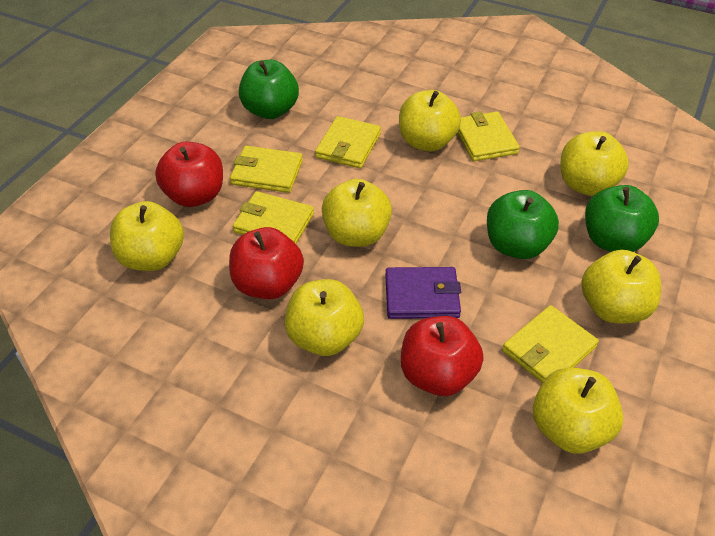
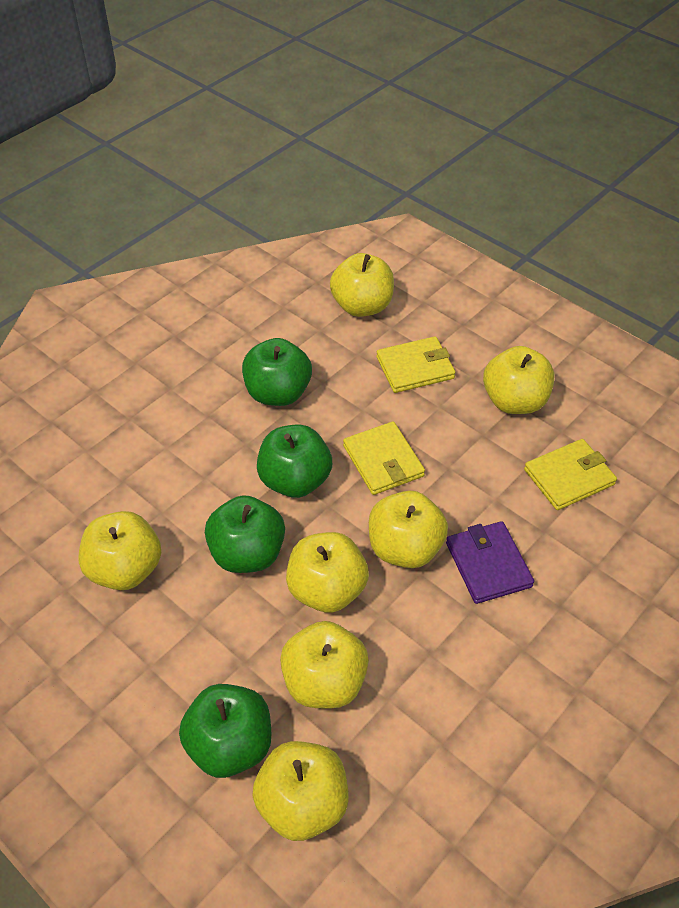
green apple: [239,60,299,119] [487,190,559,259] [585,185,659,252] = 3 -> [179,684,271,778] [205,495,285,573] [242,338,312,406] [257,425,332,498] = 4
red apple: [155,142,223,207] [229,227,304,299] [401,316,484,396] = 3 -> none = 0
yellow wallet: [230,146,303,193] [233,191,314,244] [315,116,381,168] [457,111,520,161] [502,305,599,383] = 5 -> [343,422,425,495] [376,336,455,393] [524,439,617,510] = 3

